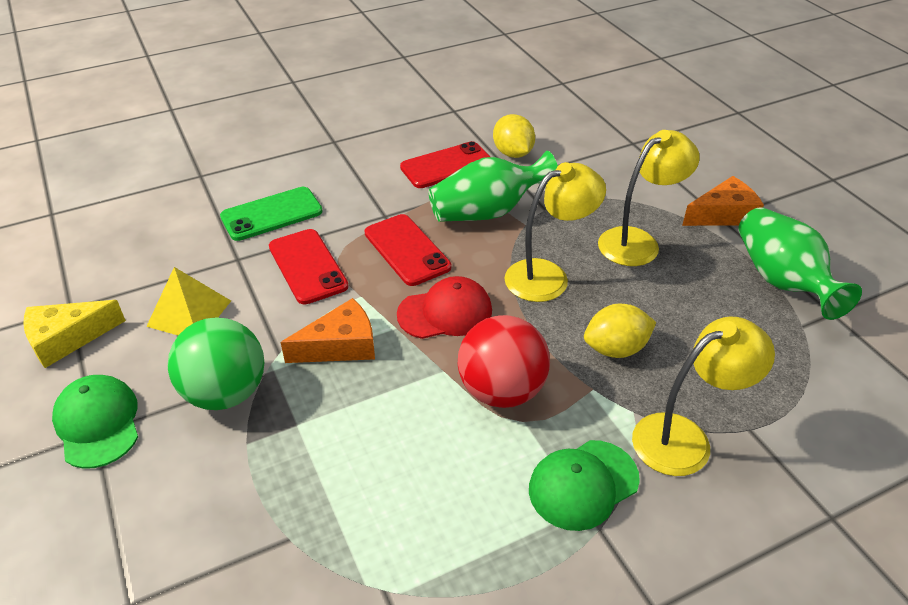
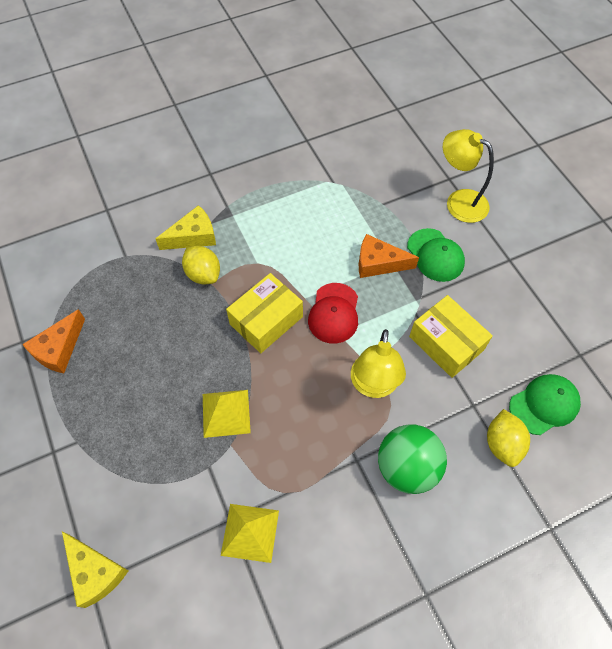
green phone: [220,187,323,241] = 1 -> none = 0
green vase: [428,151,558,222] [738,207,862,320] = 2 -> none = 0
red ball: [458,315,550,408] = 1 -> none = 0
red phone: [269,229,349,304] [365,214,451,286] [400,141,490,188] = 3 -> none = 0
yellow box: none = 0 -> [226,273,303,353] [409,295,493,378] = 2
yellow cheese: [23,300,126,368] = 1 -> [62,531,129,608] [156,205,216,250] = 2
yellow lamp: [505,162,606,302] [598,130,700,266] [632,317,775,476] = 3 -> [351,329,406,398] [443,129,494,223] = 2
yellow pyramid: [146,267,231,335] = 1 -> [203,390,251,438] [221,504,279,563] = 2

